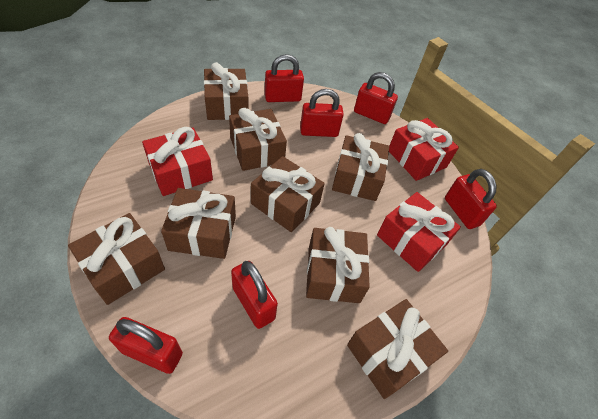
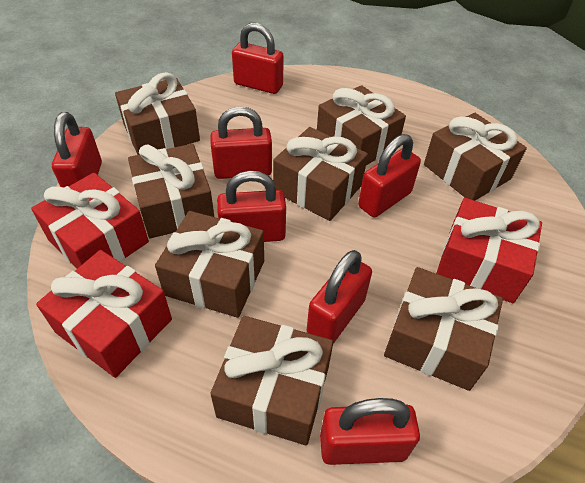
red padlock: [109,317,183,374] [231,261,278,329] [265,54,304,102] [300,89,344,137] [354,72,398,124] [445,169,497,229] = 6 -> [52,112,102,187] [210,106,272,179] [217,171,286,242] [232,23,284,94] [307,250,372,344] [320,398,420,465] [358,134,421,217] = 7

